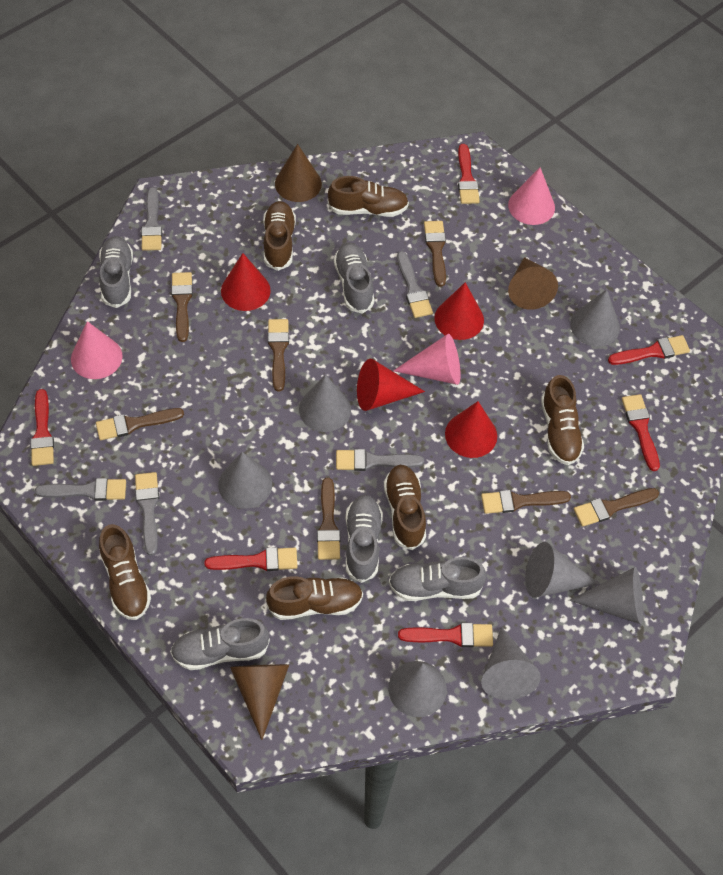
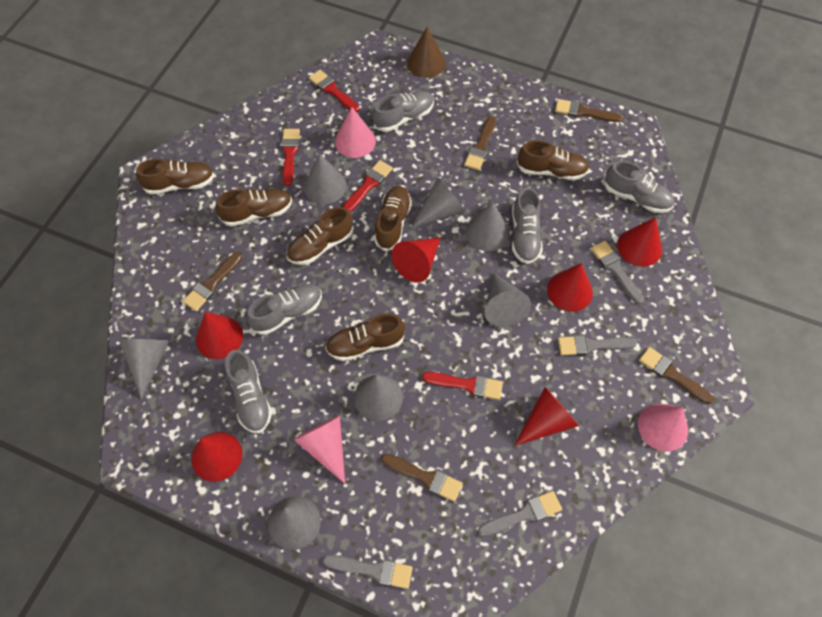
brown brush: [96,408,184,440] [171,272,193,342] [268,319,289,391] [317,478,340,560] [424,221,446,287] [481,490,571,514] [574,488,659,527] = 7 -> [183,252,242,311] [381,454,463,502] [464,116,496,170] [555,99,622,122] [639,347,714,404] = 5
brown cone: [230,664,289,740] [275,144,322,202] [508,257,558,310] = 3 -> [407,26,446,78] = 1
grey brush: [35,478,126,501] [135,472,159,556] [141,187,162,251] [336,449,424,471] [397,252,433,318] = 5 -> [323,555,413,589] [478,491,562,537] [558,335,637,356] [591,241,643,304] = 4
red brush: [30,389,54,466] [204,547,298,571] [398,623,493,647] [458,144,480,204] [608,335,690,365] [622,394,660,471] = 6 -> [281,129,300,186] [309,70,359,112] [343,160,393,212] [422,372,503,400] = 4
red cone: [221,253,271,311] [357,359,425,411] [434,282,484,340] [445,401,497,458] = 4 -> [191,432,242,482] [196,312,243,359] [392,237,441,283] [514,387,579,446] [547,263,593,312] [618,217,662,267] = 6

